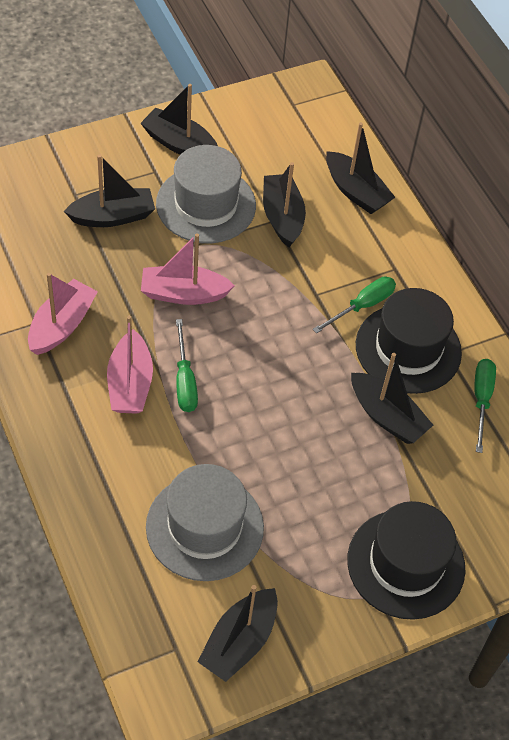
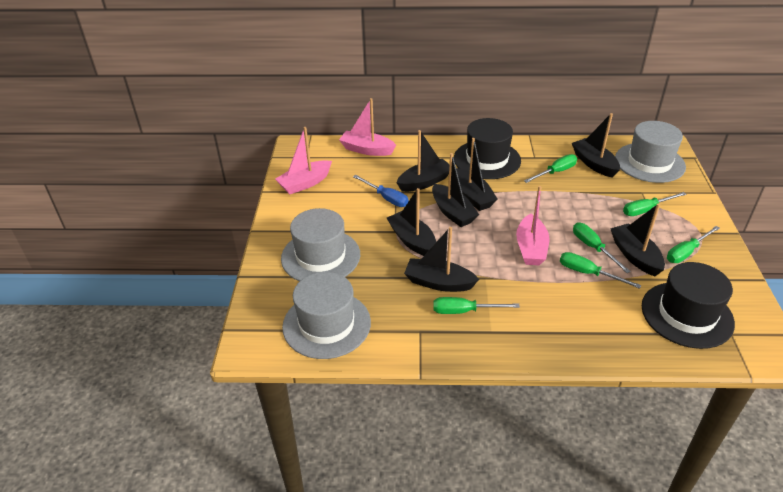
black boat: [64,154,155,227] [141,84,218,155] [198,585,278,682] [263,162,306,247] [326,122,395,214] [351,353,433,444] = 6 -> [387,188,436,256] [396,130,449,192] [404,227,479,292] [432,153,479,227] [456,138,498,211] [572,113,620,178] [610,204,665,276] = 7
blue screwdriver: none = 0 -> [353,175,409,207] = 1
green screwdriver: [176,319,198,412] [312,276,396,334] [474,359,496,453] = 3 -> [433,297,520,314] [524,154,577,183] [560,252,641,289] [573,223,631,273] [623,192,687,216] [667,226,720,263] = 6
grey hat: [146,464,264,581] [156,145,256,243] = 2 -> [281,208,360,281] [282,272,371,359] [615,121,686,183] = 3

